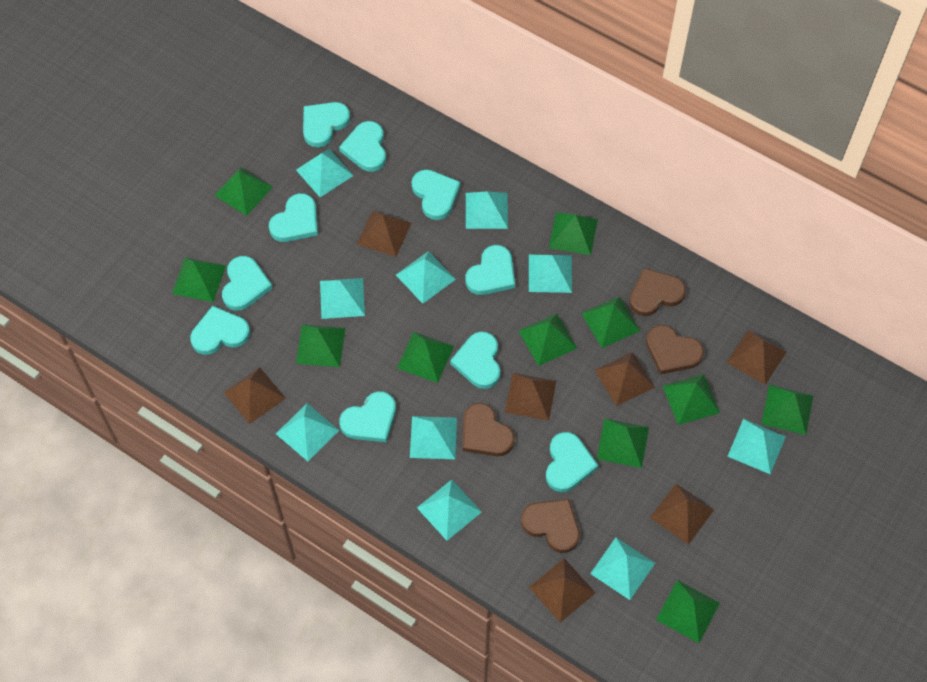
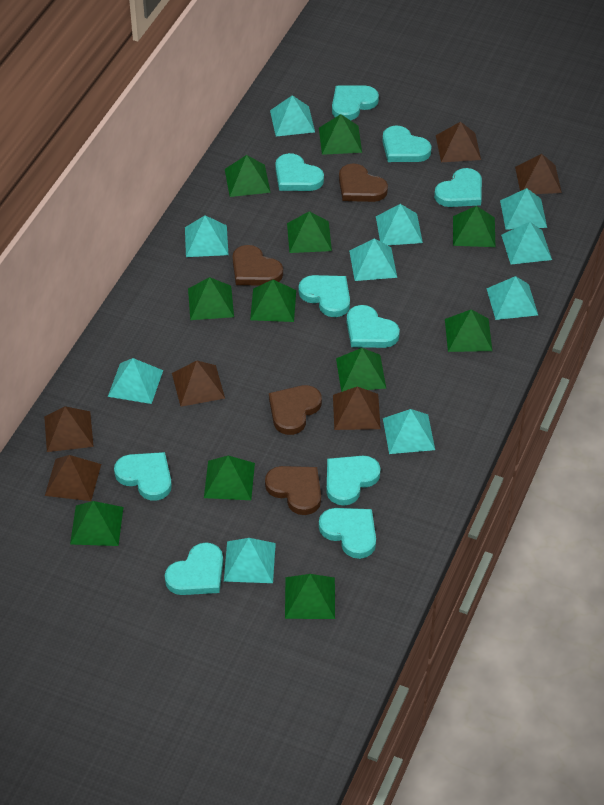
brown pyramid: [224,367,286,424] [357,210,411,257] [505,373,556,421] [529,558,595,623] [594,352,655,406] [650,484,714,545] [726,330,786,385] = 7 -> [44,406,94,452] [45,455,101,501] [172,360,225,407] [333,387,381,430] [436,122,481,162] [515,154,562,194] = 6

